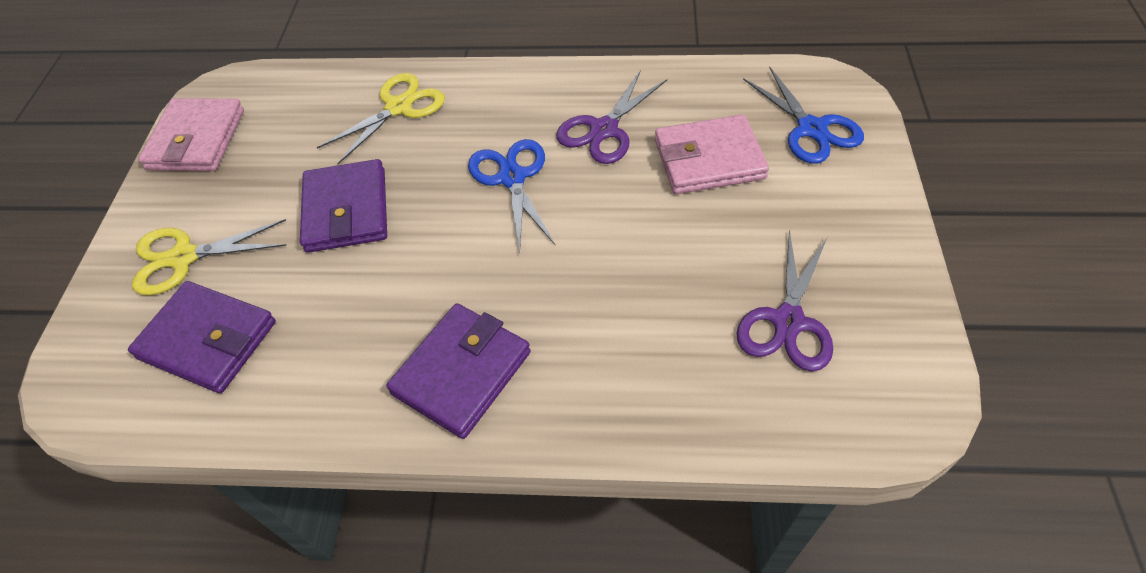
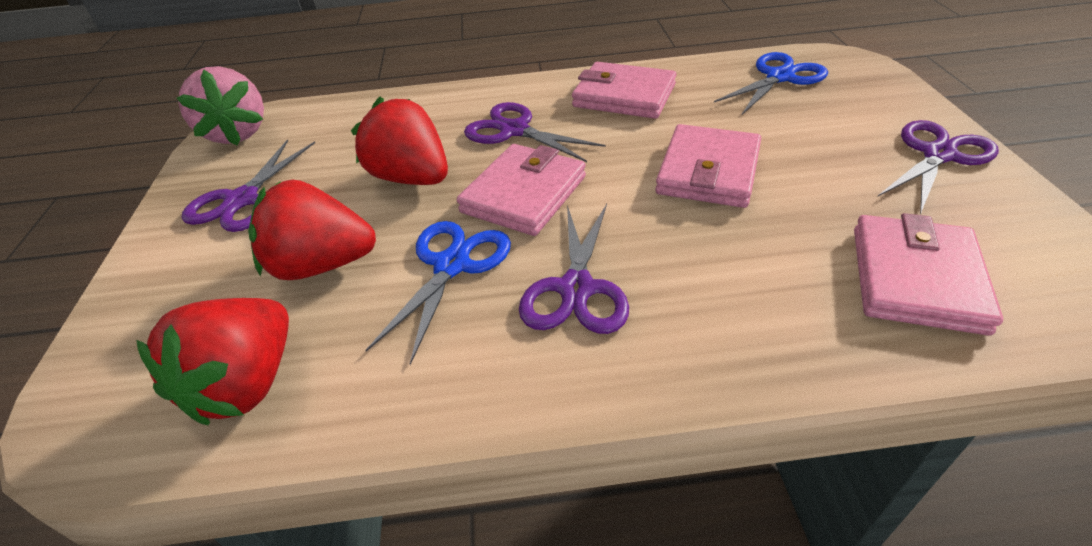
pink strawberry: none = 0 -> [177,66,264,146] = 1
pink wallet: [138,98,244,171] [655,115,769,194] = 2 -> [457,144,586,236] [572,62,676,119] [655,124,761,208] [854,213,1003,335] = 4
purple scissors: [556,70,667,164] [737,230,833,371] = 2 -> [182,139,315,232] [464,102,606,162] [519,204,629,334] [878,120,999,214] = 4
purple wallet: [128,281,276,393] [300,159,387,253] [386,303,531,439] = 3 -> none = 0
red strawberry: none = 0 -> [136,298,289,425] [248,179,376,280] [351,97,448,185] = 3
yellow scissors: [132,219,287,295] [316,73,445,164] = 2 -> none = 0

